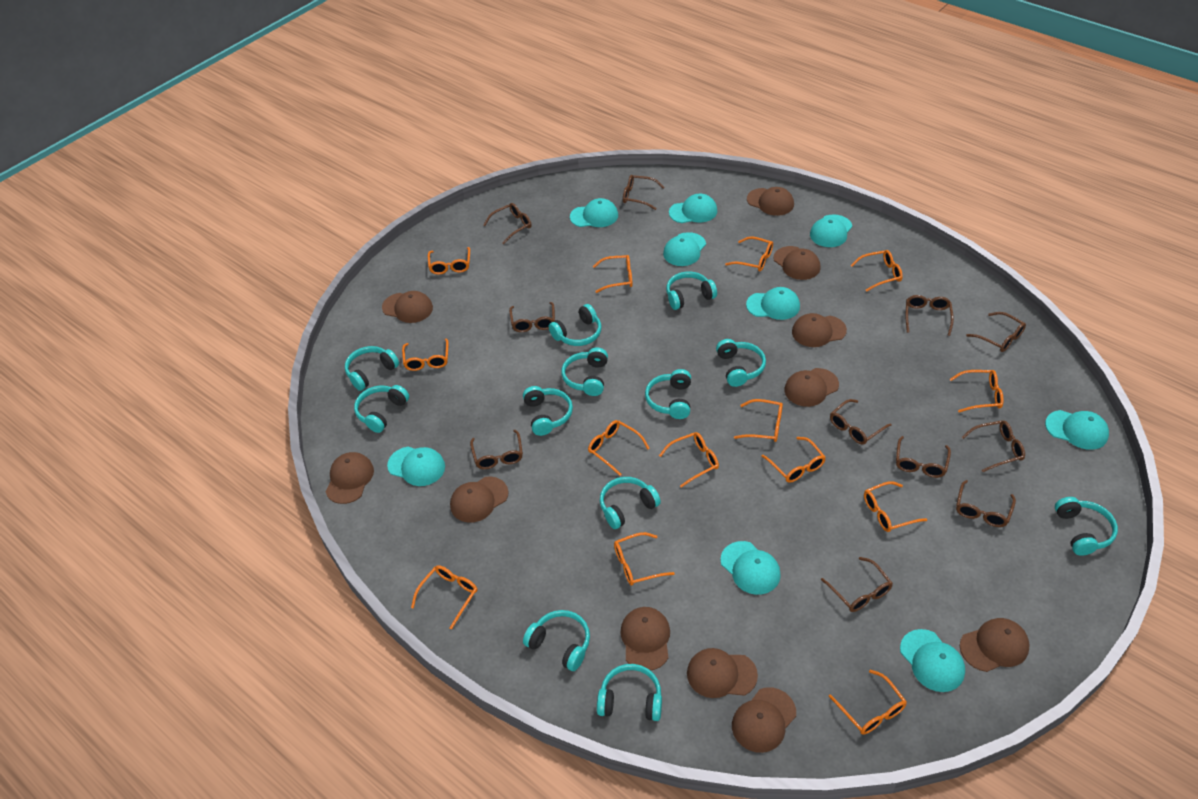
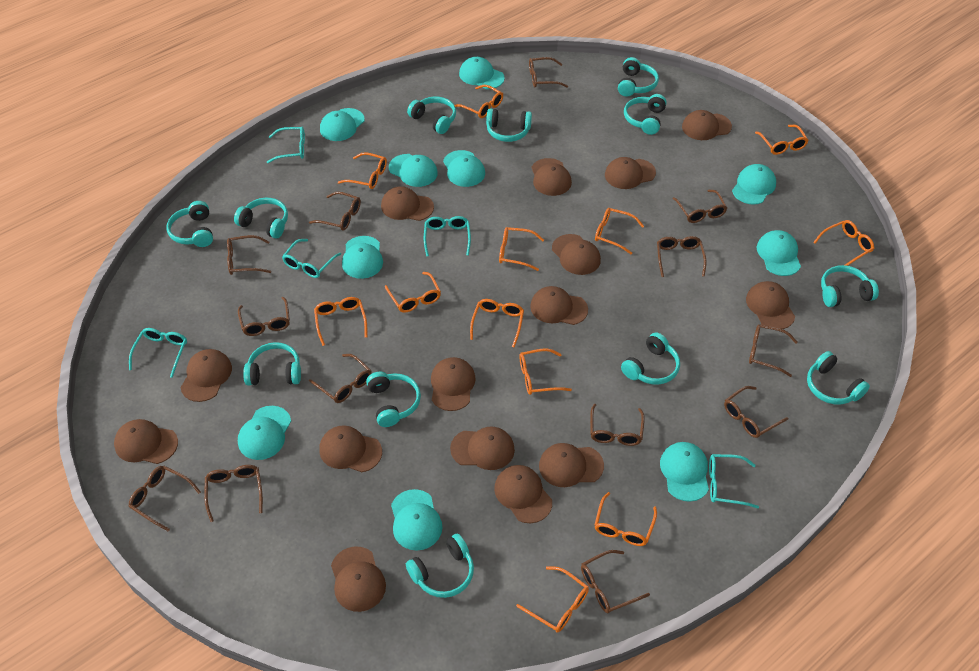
brown cap: [326,452,374,504] [382,291,433,323] [450,476,508,523] [620,607,670,671] [687,648,758,698] [732,687,796,753] [747,187,794,216] [773,246,821,280] [784,368,839,407] [792,313,847,347] [960,618,1030,672] = 11 -> [114,419,178,464] [181,349,232,402] [319,425,382,472] [331,546,386,612] [381,186,434,221] [431,357,476,411] [450,427,515,470] [494,465,552,523] [530,286,588,325] [531,158,572,196] [539,443,604,487] [552,234,601,275] [605,157,656,189] [682,110,732,140] [746,281,795,329] = 15
brown glasses: [470,430,523,469] [484,203,532,244] [509,302,555,332] [623,175,664,210] [821,557,893,612] [830,399,891,445] [896,436,951,478] [906,295,954,336] [956,480,1016,527] [961,421,1025,472] [966,312,1026,352] = 11 -> [128,466,201,531] [204,465,263,522] [227,235,271,275] [238,297,290,336] [309,192,361,231] [309,354,372,403] [529,57,568,88] [581,550,650,613] [590,404,645,446] [657,236,706,277] [672,189,727,223] [724,386,788,438] [749,324,798,377] = 13
orange glasses: [402,339,449,371] [411,565,477,629] [428,247,470,274] [588,420,649,476] [593,255,633,293] [614,532,675,586] [659,432,719,488] [725,236,773,272] [734,399,783,442] [761,437,826,483] [829,670,907,735] [850,250,903,292] [864,481,927,532] [950,370,1004,413] = 14 -> [314,297,368,346] [338,152,387,189] [385,272,441,313] [455,85,503,118] [470,299,524,347] [499,227,544,271] [516,566,589,633] [519,348,572,395] [595,208,644,254] [595,492,657,546] [755,125,809,155] [813,220,874,266] = 12
turquoise cap: [387,446,445,486] [570,198,618,227] [663,232,706,266] [669,194,717,223] [720,541,781,595] [746,287,800,320] [810,214,852,247] [900,629,965,692] [1045,410,1109,450] = 9 -> [238,406,291,460] [320,108,365,141] [342,236,383,279] [389,154,438,187] [391,489,442,551] [443,150,485,187] [459,57,505,89] [660,442,709,502] [732,164,776,205] [757,230,801,276] = 10
turquoise glasses: none = 0 -> [129,328,187,378] [267,127,305,163] [282,239,341,278] [424,216,471,257] [709,454,759,508] = 5

